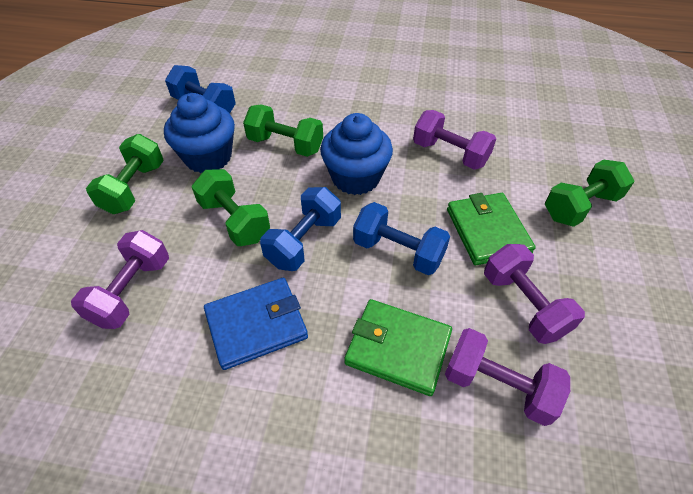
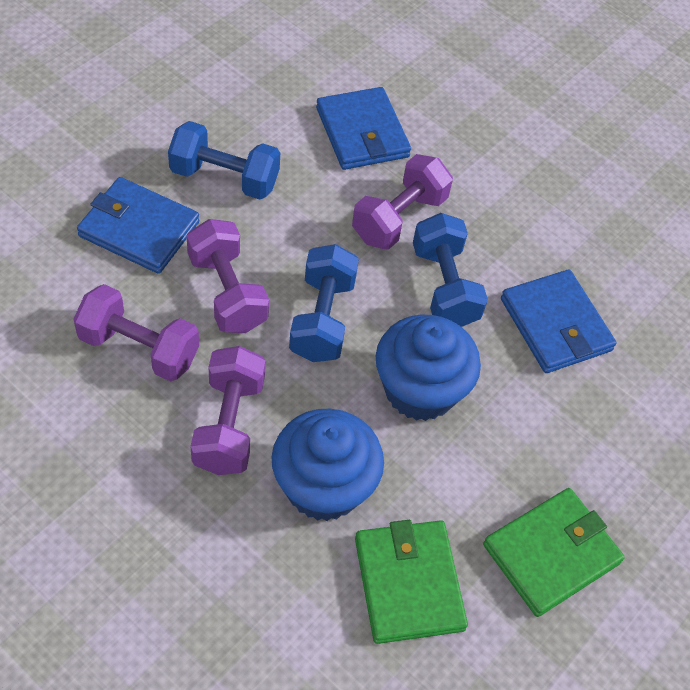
blue wallet: [204,278,308,370] = 1 -> [77,177,199,274] [316,87,411,170] [501,270,617,373] = 3
green dumbbell: [86,134,164,214] [192,169,270,246] [243,104,323,157] [545,159,635,227] = 4 -> none = 0

